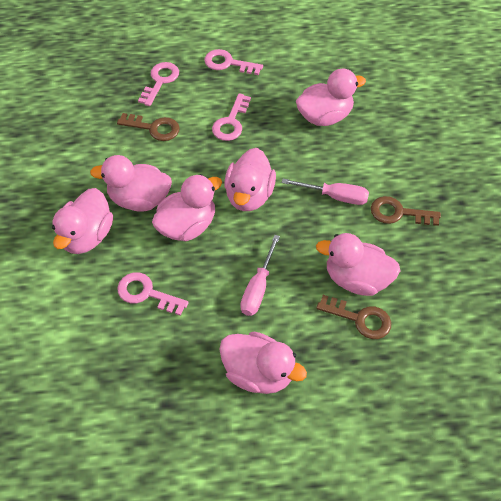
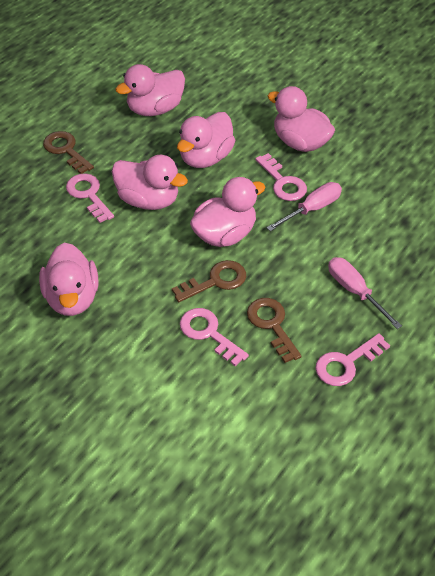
pink duck: [52,188,113,254] [90,155,172,212] [152,174,222,241] [219,332,307,394] [224,148,276,211] [296,68,366,126] [316,233,401,296] = 7 -> [39,243,98,316] [112,155,188,210] [115,64,185,116] [177,112,235,168] [190,177,265,247] [268,86,335,152] = 6

